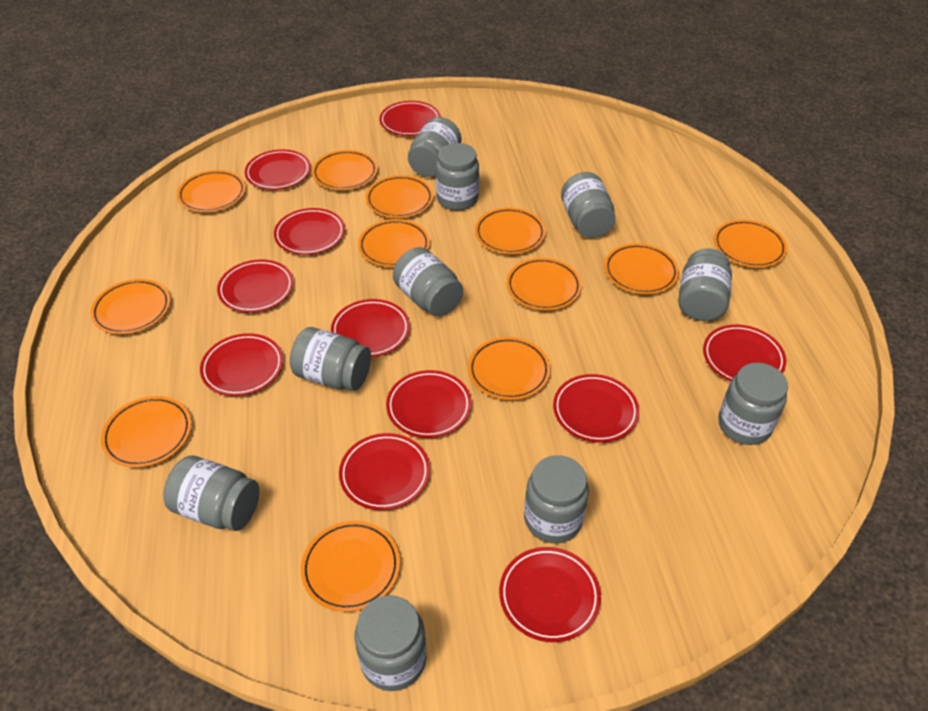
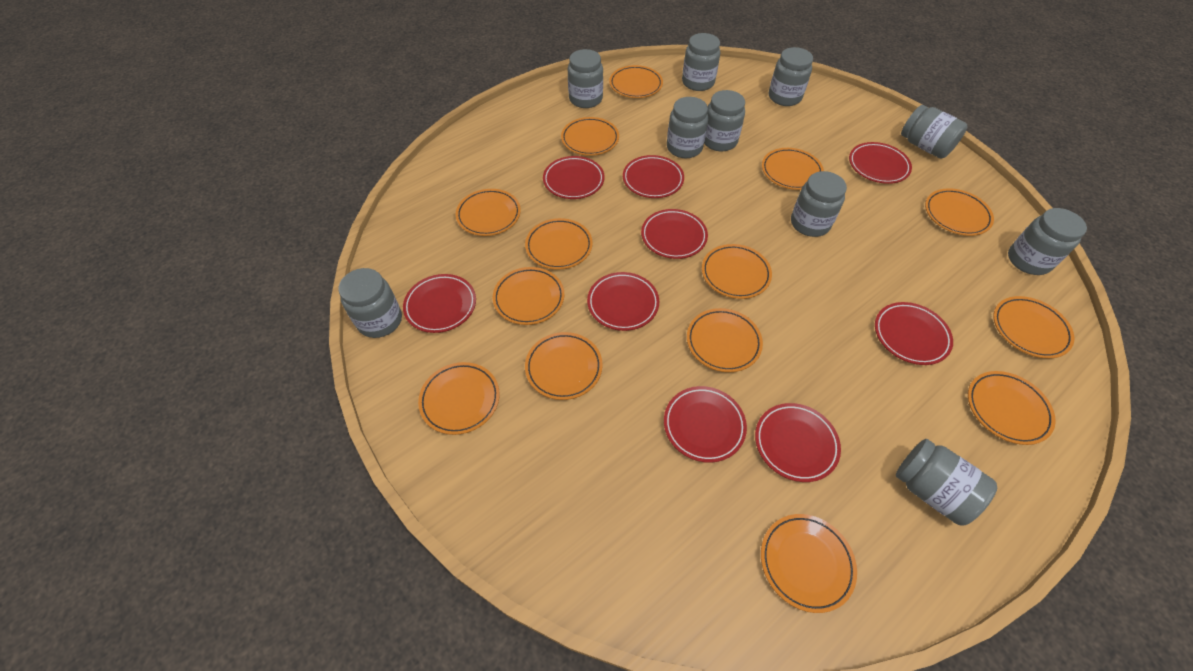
orange plate: [90,279,170,334] [101,396,192,467] [177,170,246,212] [301,521,400,612] [312,150,378,190] [358,219,430,267] [366,175,433,218] [468,337,550,400] [475,207,546,254] [506,258,582,310] [604,243,679,294] [714,220,787,268] = 12 -> [418,362,500,435] [456,189,521,236] [493,267,564,325] [525,218,593,270] [525,332,603,400] [561,117,619,156] [609,65,663,98] [687,308,763,372] [702,244,772,299] [761,514,857,613] [762,148,824,190] [925,188,994,236] [968,371,1056,445] [993,296,1074,358] = 14
red plate: [200,333,283,396] [217,259,294,313] [245,149,311,190] [274,208,345,255] [331,299,410,357] [339,433,430,510] [379,101,440,136] [386,370,472,438] [499,547,601,642] [553,374,639,443] [703,325,786,381] = 11 -> [403,274,476,333] [543,156,605,199] [587,272,659,331] [623,155,684,198] [641,209,708,259] [664,386,747,463] [755,403,841,482] [849,142,912,184] [875,302,953,365] = 9

